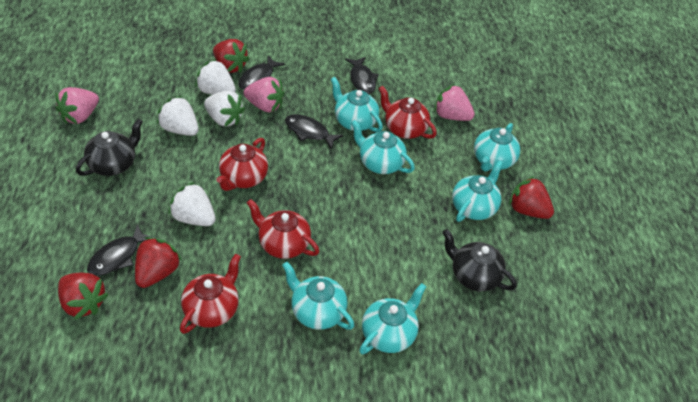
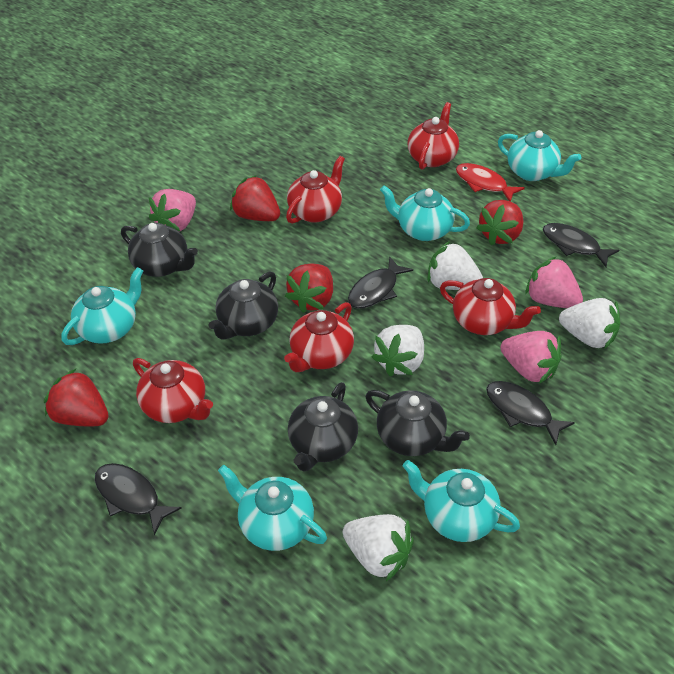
black teapot: [76,118,143,176] [443,229,517,292] = 2 -> [121,223,198,277] [209,271,278,340] [288,382,358,472] [365,390,470,456] = 4
red fish: none = 0 -> [456,163,525,201] = 1
red teapot: [180,254,241,334] [216,138,268,191] [247,199,319,259] [378,86,437,139] = 4 -> [133,358,213,423] [284,302,354,372] [286,156,345,224] [408,102,459,170] [440,278,541,335] = 5
turquoise teapot: [282,262,354,330] [330,77,383,132] [351,120,415,174] [359,283,426,354] [452,160,503,222] [474,123,520,171] = 6 -> [61,267,143,345] [218,465,327,551] [380,186,470,241] [403,460,520,542] [498,130,581,181] = 5

